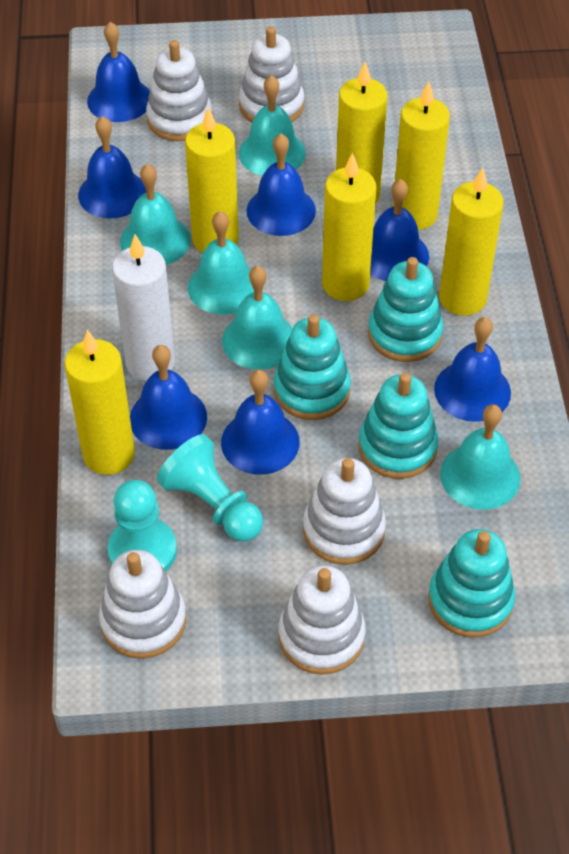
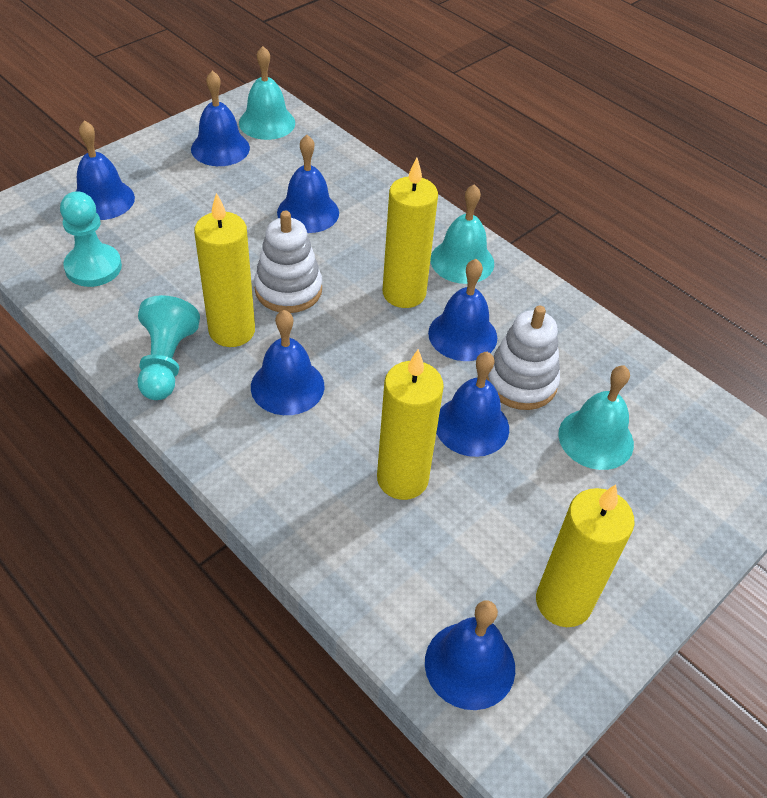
turquoise bell: [120,164,191,265] [188,211,254,315] [222,265,292,370] [239,75,306,176] [440,404,520,510] = 5 -> [239,46,295,140] [430,184,494,284] [558,366,634,470] = 3
turquoise stacking toy: [274,314,351,420] [359,373,439,479] [368,257,443,362] [428,529,515,638] = 4 -> none = 0
white candle: [112,234,175,381] = 1 -> none = 0
white stacking toy: [99,550,187,659] [146,40,212,141] [239,27,304,123] [278,565,366,675] [303,458,386,565] = 5 -> [254,211,322,313] [486,306,560,410] = 2
yellow candle: [65,330,135,475] [185,107,239,253] [322,152,376,301] [336,62,387,204] [393,81,450,230] [439,167,504,316] = 6 -> [194,193,255,347] [377,349,444,500] [383,158,438,308] [536,484,635,627] = 4

